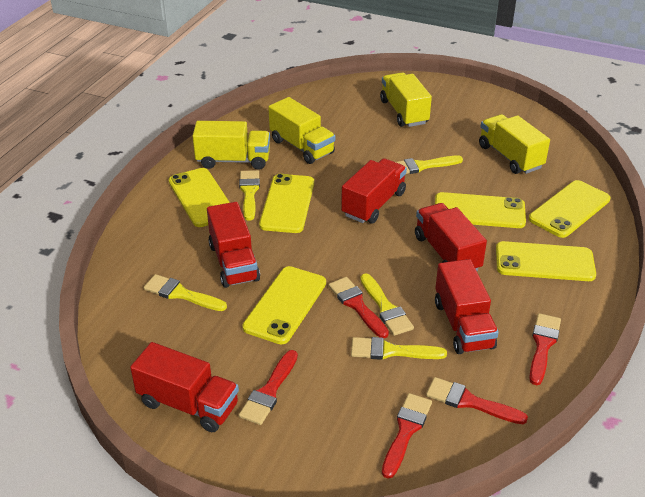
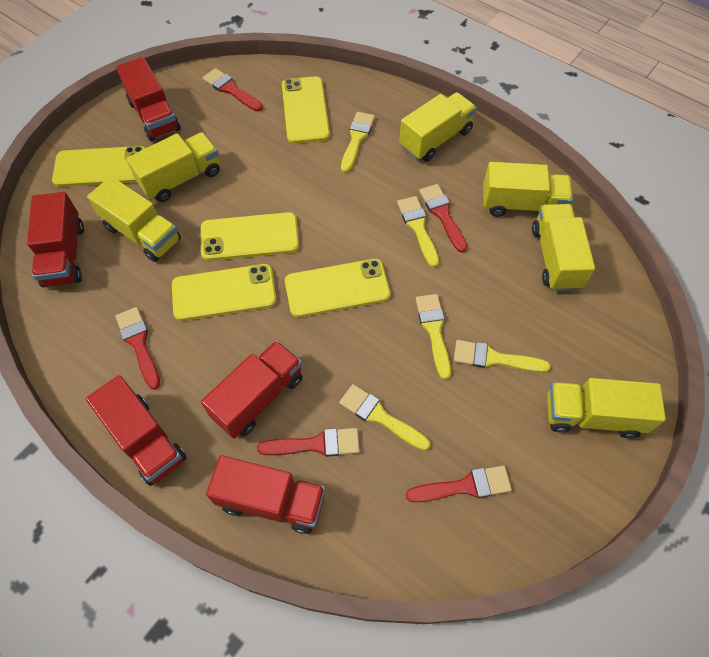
yellow phone: [169,168,230,227] [242,266,326,344] [259,174,314,233] [435,192,526,228] [496,241,596,281] [529,180,610,238] = 6 -> [52,146,145,187] [172,264,277,321] [201,212,299,261] [282,76,330,144] [285,259,391,317] = 5
yellow truck: [192,121,270,170] [268,97,335,164] [380,72,432,127] [479,114,550,174] = 4 -> [87,176,181,262] [126,132,220,202] [399,92,477,162] [483,162,573,217] [532,204,595,291] [547,378,666,439] = 6

